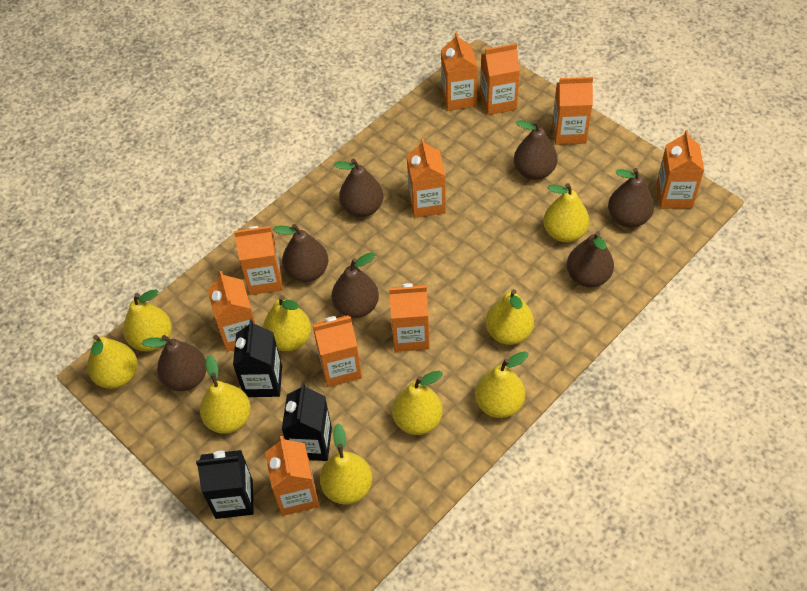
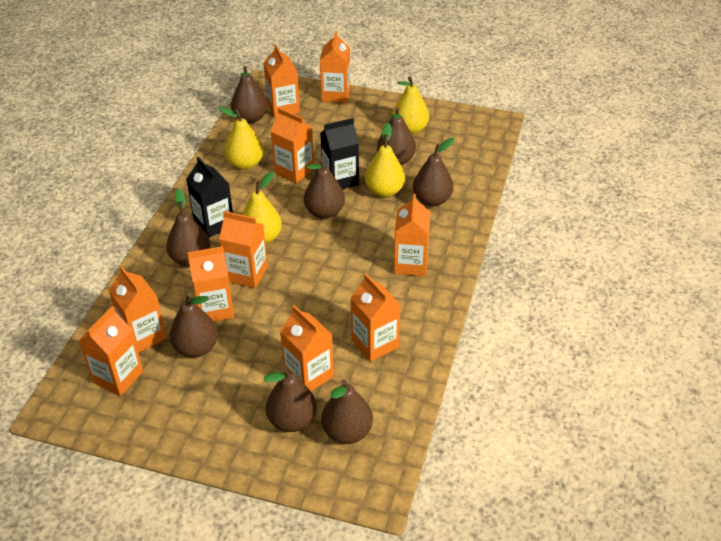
black carton: [196,450,254,519] [233,320,282,397] [282,383,332,461] = 3 -> [186,157,233,237] [320,118,359,189] = 2
brown pear: [142,335,207,391] [273,224,328,282] [332,252,379,318] [334,159,383,217] [514,120,558,180] [567,231,614,287] [608,168,654,228] = 7 -> [166,188,211,267] [170,293,218,358] [231,66,268,123] [264,367,317,432] [304,158,345,219] [321,379,373,444] [377,107,416,165] [413,138,454,207] = 8
yellow pear: [87,335,138,389] [123,290,172,351] [200,354,251,434] [263,295,311,351] [320,424,373,504] [392,371,443,435] [475,351,529,418] [486,289,534,345] [543,183,589,242] = 9 -> [219,106,264,170] [242,172,282,244] [365,123,405,197] [392,76,429,135] = 4

